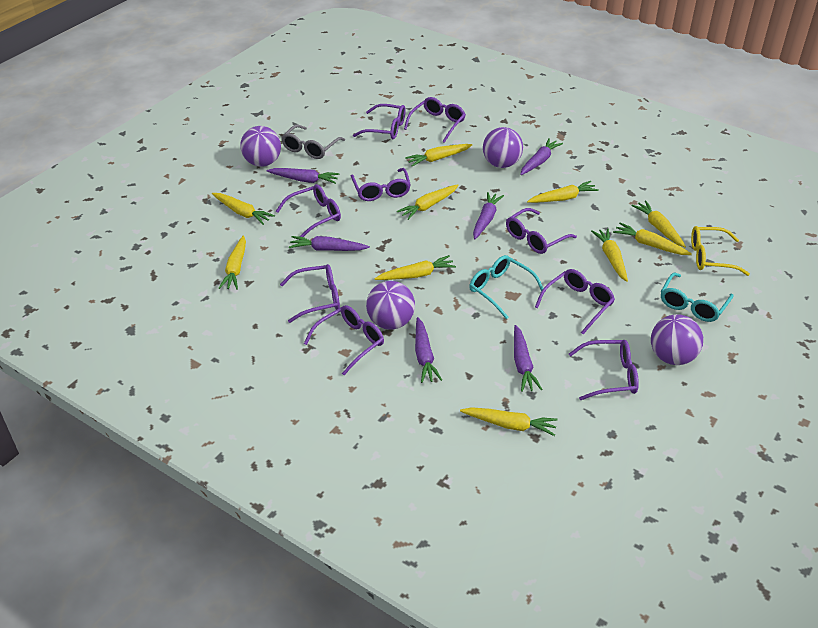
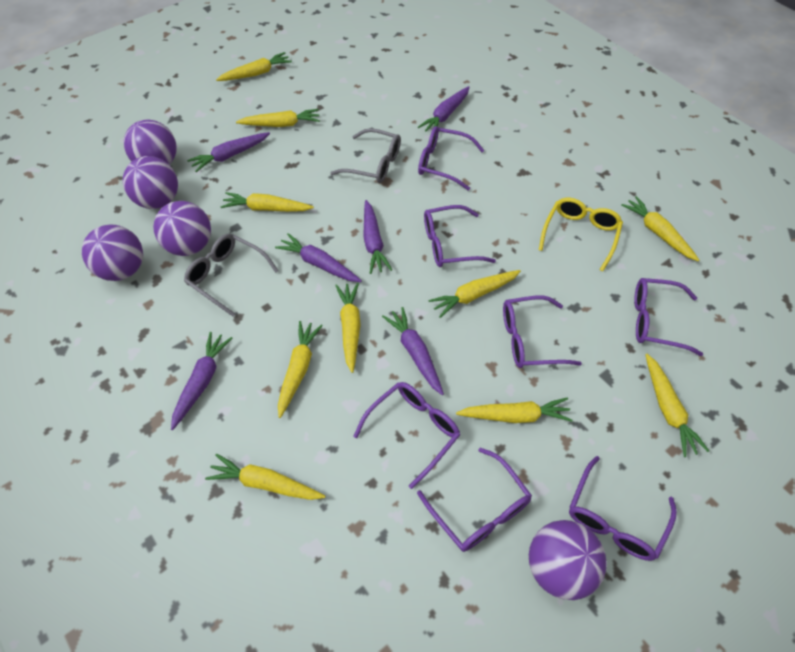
grey glasses: [281,125,345,159] = 1 -> [184,234,279,317] [331,128,401,183] = 2
purple ball: [240,126,281,167] [366,281,415,330] [483,127,523,168] [651,314,703,365] = 4 -> [82,224,143,281] [123,156,178,209] [124,120,177,165] [153,201,211,256] [529,520,607,600] = 5
purple glasses: [276,184,341,237] [280,264,340,323] [304,305,384,375] [351,168,411,201] [353,104,406,139] [404,97,466,143] [506,208,577,254] [535,269,615,334] [569,340,639,400] = 9 -> [353,382,460,489] [417,448,532,552] [418,126,484,191] [424,205,496,267] [503,296,582,368] [569,456,677,561] [634,278,703,356] = 7
turquoise glasses: [469,255,543,319] [661,272,734,322] = 2 -> none = 0

